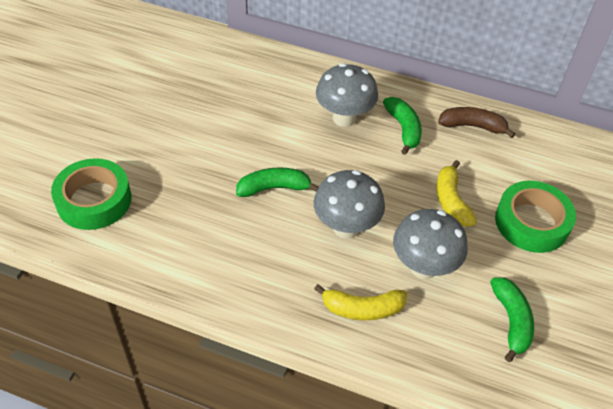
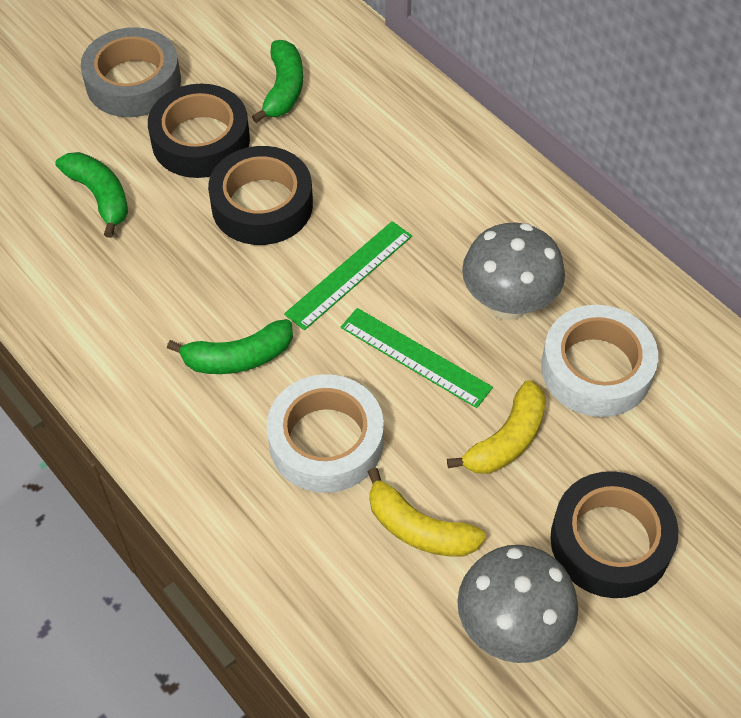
black tape: none = 0 -> [148,84,250,178] [208,146,313,245] [550,471,678,598] = 3
brown banana: [438,107,515,138] = 1 -> none = 0
green ruler: none = 0 -> [284,221,412,330] [341,308,493,408] = 2
green tape: [51,158,131,230] [495,181,576,253] = 2 -> none = 0
grey mushroom: [314,170,385,239] [316,63,378,127] [393,209,468,279] = 3 -> [457,545,578,663] [462,222,565,320] = 2
grey tape: none = 0 -> [81,27,181,117] = 1
white tape: none = 0 -> [267,374,384,493] [541,305,658,417] = 2

